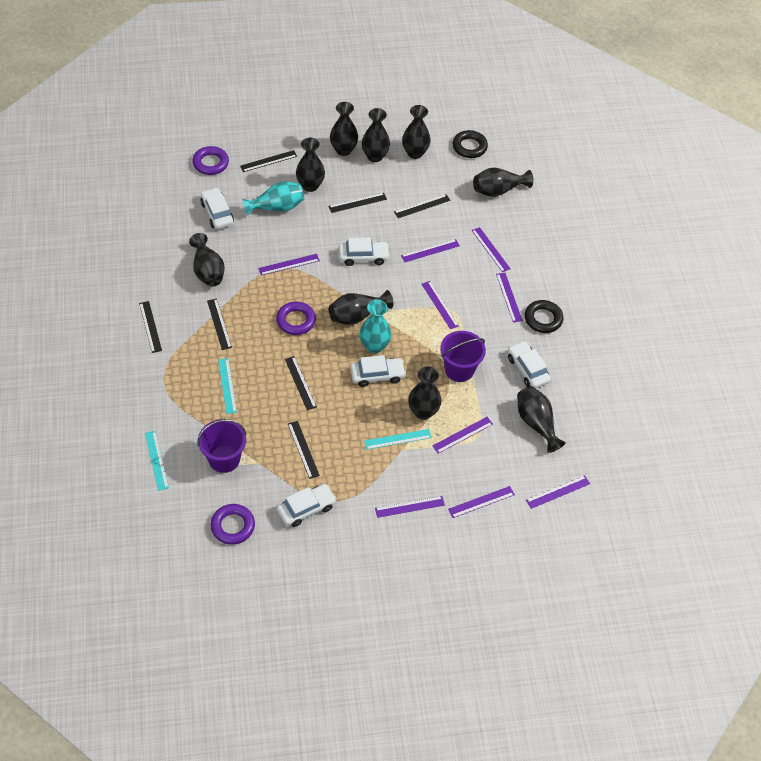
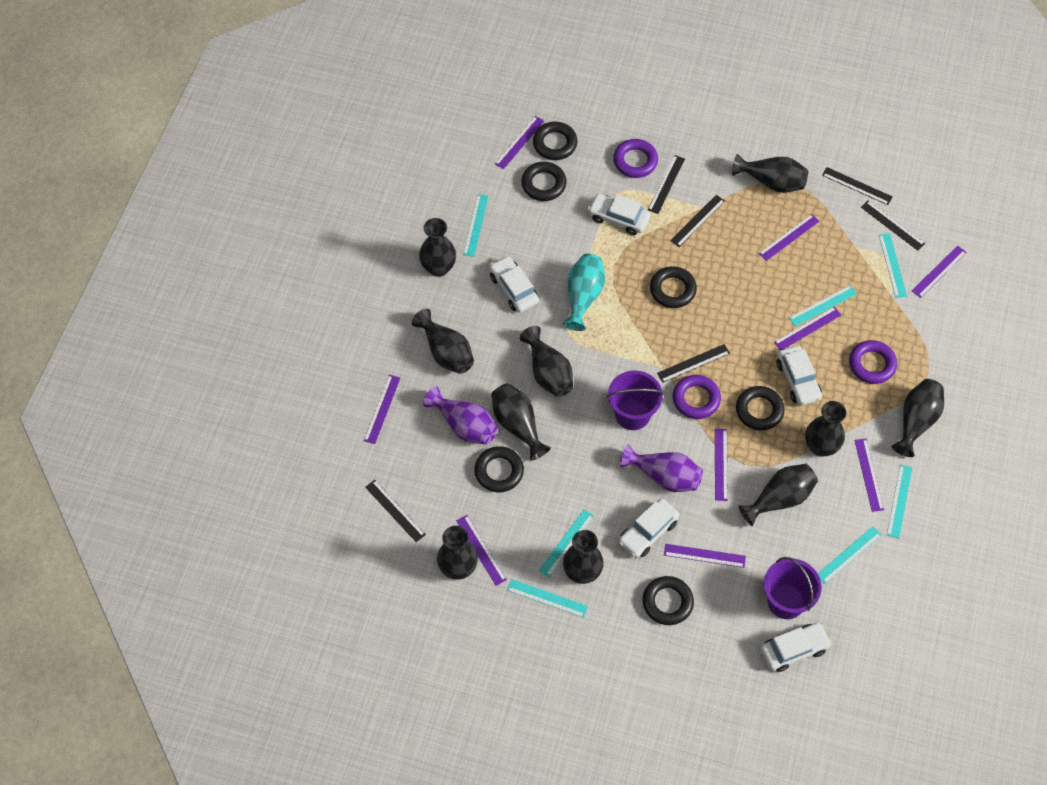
black ring: [453,130,488,158] [525,300,563,333] = 2 -> [474,446,524,492] [521,162,567,201] [533,122,578,160] [643,576,694,625] [650,266,697,308] [736,386,785,431] = 6
black ruler: [139,301,162,353] [207,298,232,350] [240,150,297,172] [285,356,317,410] [288,421,320,479] [328,193,387,213] [394,194,450,218] = 7 -> [365,480,426,542] [648,155,685,214] [657,344,730,383] [670,195,725,247] [822,167,893,205] [861,201,925,251] = 6
black vase: [189,233,225,287] [296,138,325,192] [329,290,393,325] [330,102,358,156] [362,108,390,162] [402,105,431,159] [408,366,441,420] [473,167,533,197] [517,386,566,453] = 9 -> [412,309,474,374] [419,218,456,277] [437,526,478,580] [491,383,551,461] [520,326,573,397] [563,530,604,584] [732,154,808,193] [739,464,818,526] [805,401,846,457] [892,379,944,457] = 10
purple vase: none = 0 -> [423,386,498,445] [620,444,703,492] = 2
turquoise ruler: [145,431,169,491] [218,358,237,414] [364,429,432,450] = 3 -> [463,194,489,257] [507,579,588,618] [538,509,594,577] [789,285,857,327] [818,526,882,584] [879,233,907,298] [887,465,912,538] = 7
turquoise vase: [242,181,304,216] [360,300,391,353] = 2 -> [563,254,605,331] = 1

